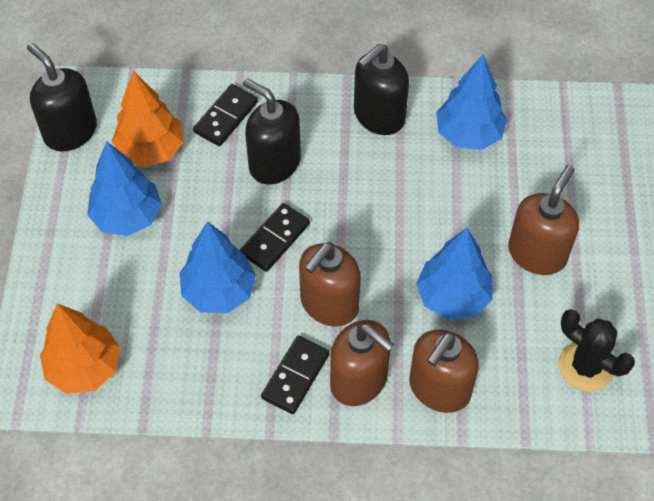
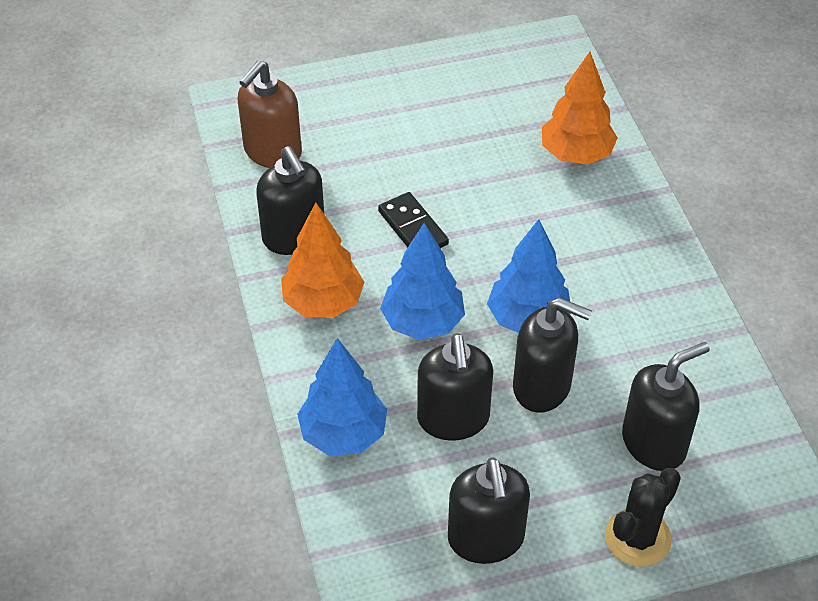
black domino: [193,84,258,146] [240,203,310,272] [261,336,330,414] = 3 -> [378,192,449,248] = 1
black soap dispenser: [27,43,97,151] [243,78,301,185] [354,44,409,135] = 3 -> [256,146,324,255] [417,333,493,441] [448,457,530,564] [513,298,592,413] [622,342,710,471] = 5
blue tree: [87,142,162,236] [179,221,256,313] [416,228,493,320] [436,55,507,150] = 4 -> [297,338,387,455] [380,223,465,340] [487,219,571,333] = 3
brown soap dispenser: [299,242,361,326] [330,320,394,406] [409,330,479,413] [508,165,579,275] = 4 -> [238,60,302,168] = 1

